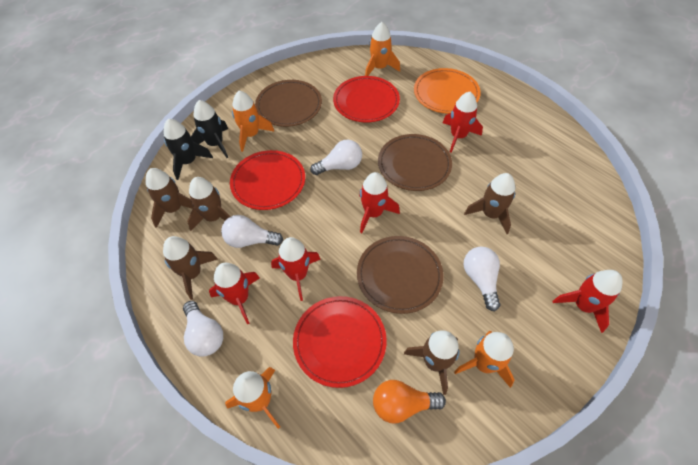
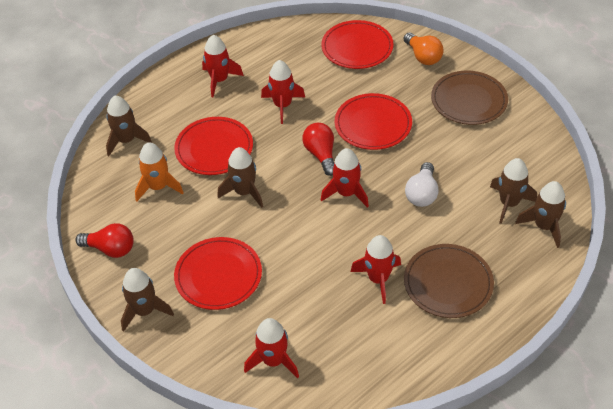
black rocket: [163,119,213,180] [191,100,228,158] = 2 -> none = 0
brown plate: [255,80,322,127] [357,236,444,314] [378,134,452,191] = 3 -> [404,244,494,318] [431,71,508,125] = 2
orange plate: [414,68,481,114] = 1 -> none = 0
orange rocket: [225,367,280,429] [232,90,275,152] [365,22,400,76] [454,331,515,388] = 4 -> [135,142,184,202] = 1
red light bulb: none = 0 -> [76,223,134,258] [302,123,334,176] = 2
red plate: [230,150,305,210] [293,296,387,388] [333,76,400,122] = 3 -> [174,117,253,175] [174,237,262,310] [321,20,394,69] [335,93,412,150] = 4
white light bulb: [183,301,223,357] [221,215,283,248] [310,140,362,175] [464,247,500,311] = 4 -> [405,162,439,207] = 1

